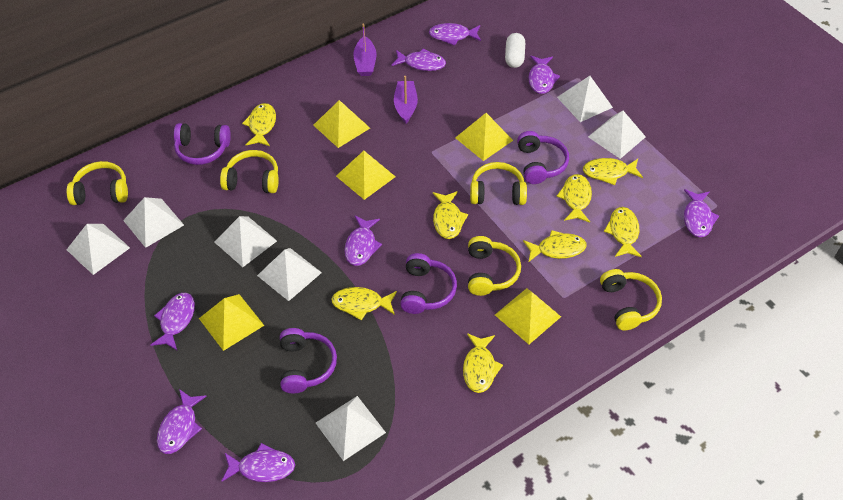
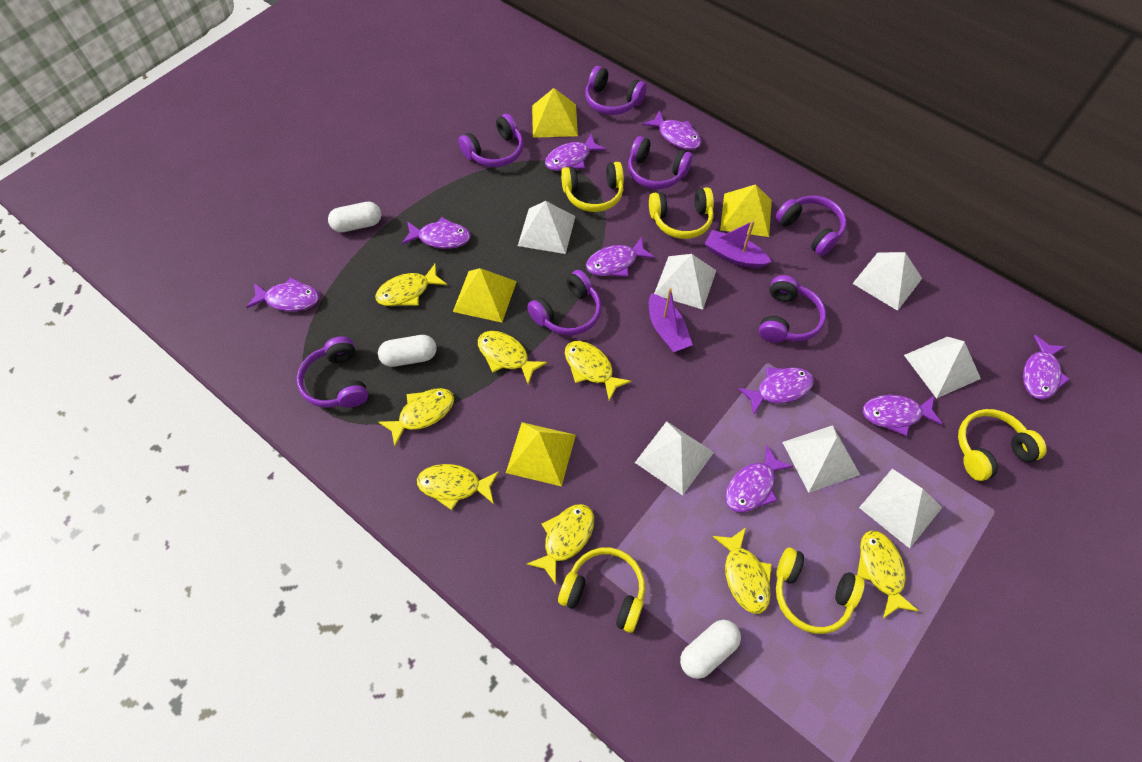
purple fish: [150,293,195,350] [157,389,207,454] [222,443,295,482] [344,216,382,266] [391,48,446,71] [429,23,481,46] [528,56,560,94] [684,189,719,237] = 8 -> [246,277,320,312] [401,217,471,249] [545,134,606,171] [586,237,655,277] [643,111,702,150] [725,445,794,513] [738,367,814,416] [863,395,943,436] [1023,335,1070,400] = 9
purple headphones: [174,123,231,165] [280,328,337,393] [400,253,457,314] [517,131,569,184] = 4 -> [297,336,368,408] [458,114,524,167] [527,270,601,335] [585,66,647,115] [628,136,693,189] [759,275,826,343] [775,196,847,256] = 7
white capsule: [505,33,525,68] = 1 -> [328,202,381,232] [378,335,437,367] [680,620,741,679] = 3
yellow pyramid: [199,294,264,351] [313,100,370,148] [336,151,395,200] [455,113,513,161] [495,288,561,344] = 5 -> [453,268,517,322] [506,422,576,486] [532,88,578,138] [720,184,772,237] = 4

